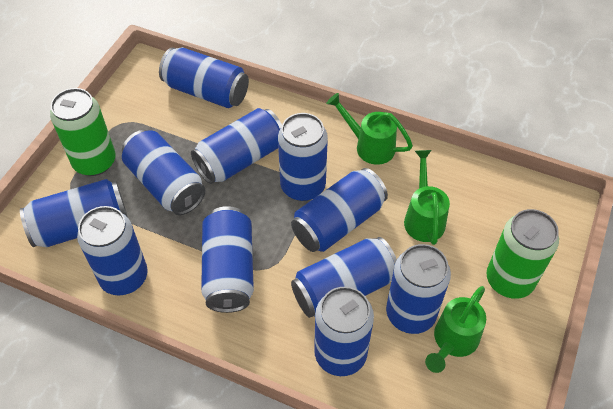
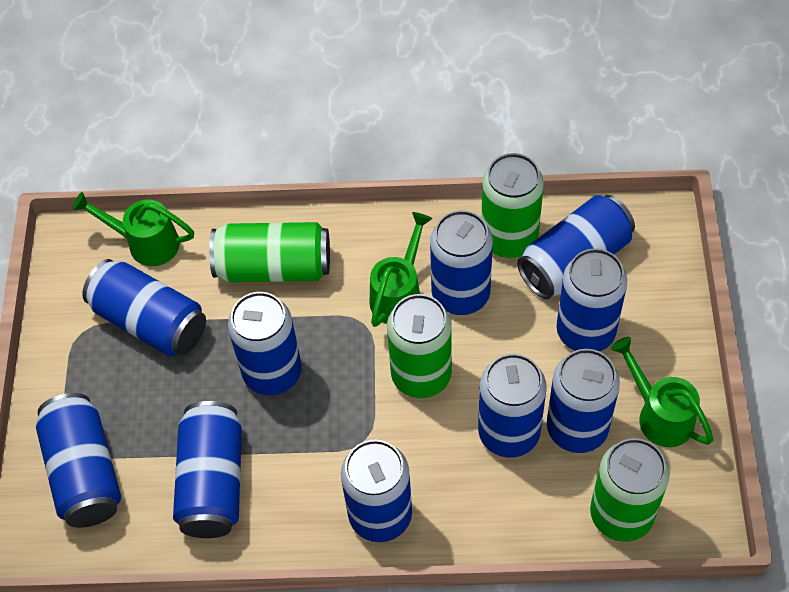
blue can: [20,179,128,247] [77,206,147,295] [122,130,206,215] [159,47,249,108] [191,108,282,184] [201,206,254,313] [278,113,328,201] [291,168,388,252] [291,237,397,318] [314,286,374,376] [386,244,451,334] = 11 -> [36,393,121,528] [82,259,206,356] [173,401,242,538] [228,292,302,395] [341,440,412,542] [430,210,493,315] [478,354,547,458] [517,195,635,299] [547,349,620,453] [556,248,627,352] = 10
green can: [50,88,116,176] [486,209,559,299] = 2 -> [209,222,330,282] [387,294,452,398] [481,153,544,258] [590,438,669,542] = 4

